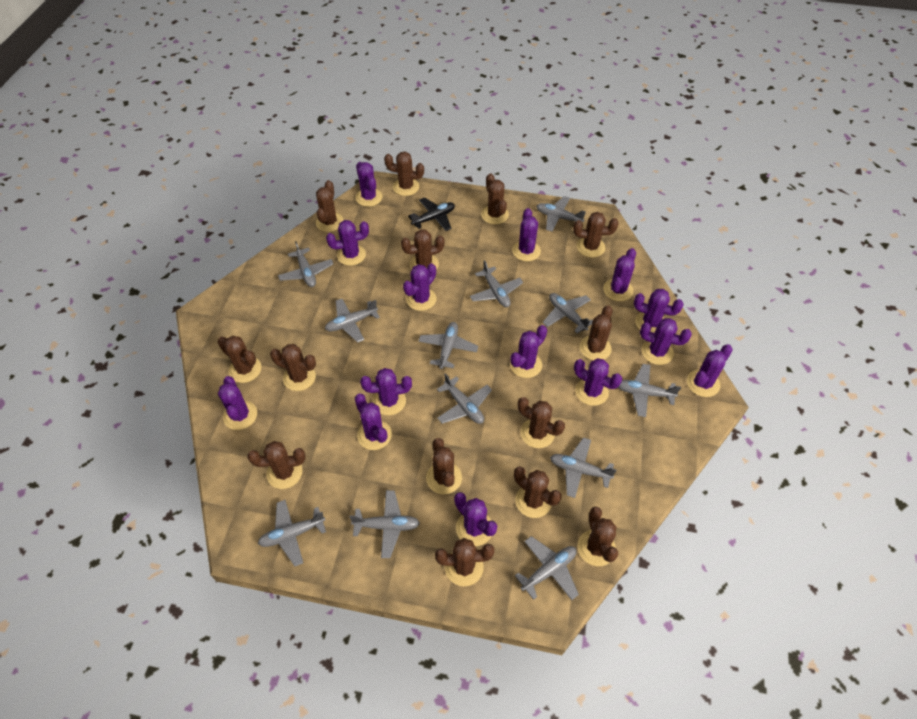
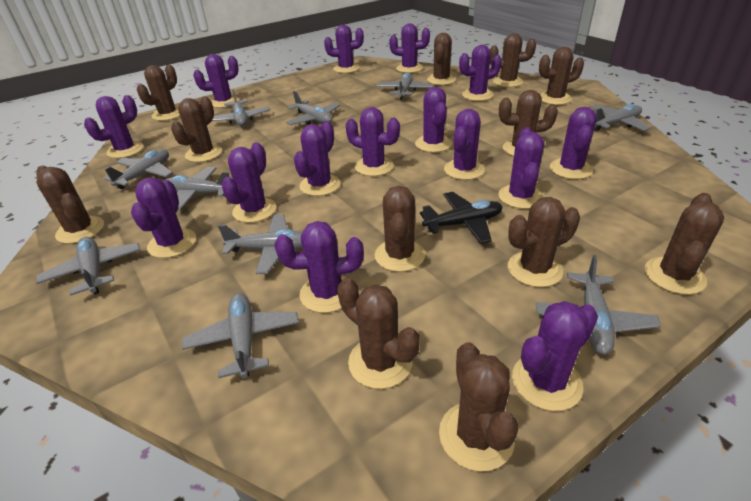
brown cactus: [218,336,262,383] [247,441,306,489] [270,344,316,391] [316,180,344,232] [384,152,424,196] [401,229,445,270] [426,438,462,495] [435,538,494,586] [481,173,509,224] [514,467,562,518] [518,397,565,448] [573,212,619,257] [578,507,618,566] [580,305,613,361] = 14 -> [37,165,104,244] [137,65,180,121] [171,96,222,162] [337,278,420,389] [375,186,425,272] [427,33,456,85] [439,342,518,471] [490,33,536,87] [499,90,558,156] [508,197,580,287] [539,47,584,105] [645,193,724,295] = 12
grey plane: [258,500,326,566] [278,241,333,287] [325,299,380,342] [349,490,420,558] [418,322,478,369] [437,373,492,424] [470,260,523,307] [515,536,579,600] [536,196,586,232] [543,293,593,333] [550,437,617,498] [618,364,681,417] = 12 -> [36,237,140,296] [104,149,173,189] [166,167,229,210] [182,293,299,378] [212,89,270,126] [218,215,303,274] [286,91,340,125] [377,73,433,100] [536,255,661,355] [590,104,651,131] = 10
purple cactus: [218,376,257,430] [326,220,369,266] [355,394,392,450] [356,162,383,207] [360,368,412,415] [403,263,436,311] [454,492,497,546] [510,325,547,378] [512,208,541,261] [574,358,622,406] [603,248,636,301] [634,289,684,333] [640,318,692,365] [687,344,733,397] = 14 -> [84,95,144,158] [131,178,196,258] [193,54,239,108] [221,142,276,223] [275,221,364,313] [294,121,341,196] [324,25,364,73] [345,107,400,176] [389,23,430,73] [415,87,452,152] [444,109,485,180] [459,45,502,101] [499,127,544,209] [512,301,598,411] [550,107,597,179] = 15

